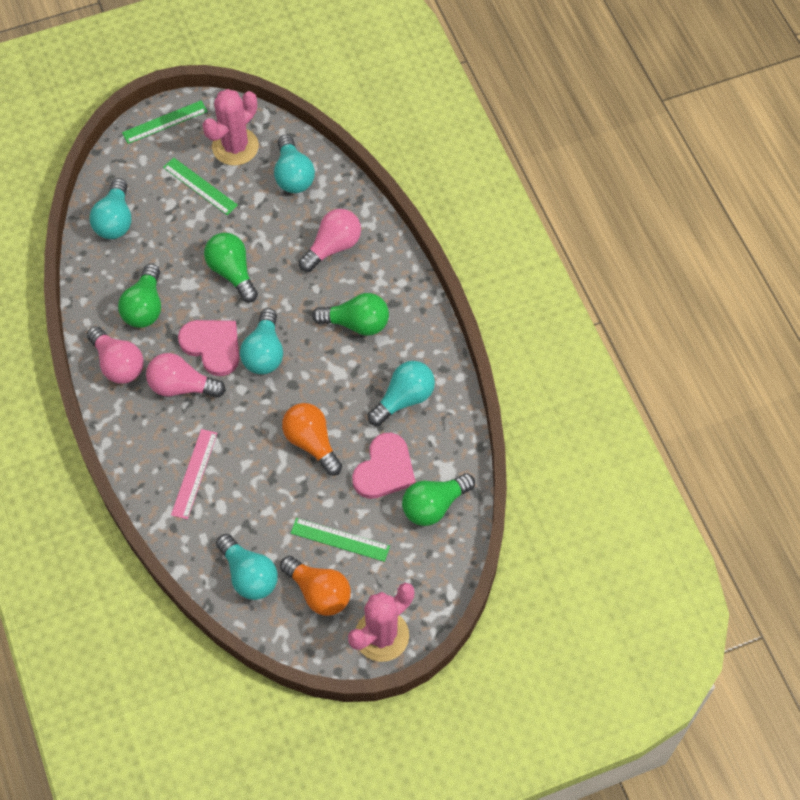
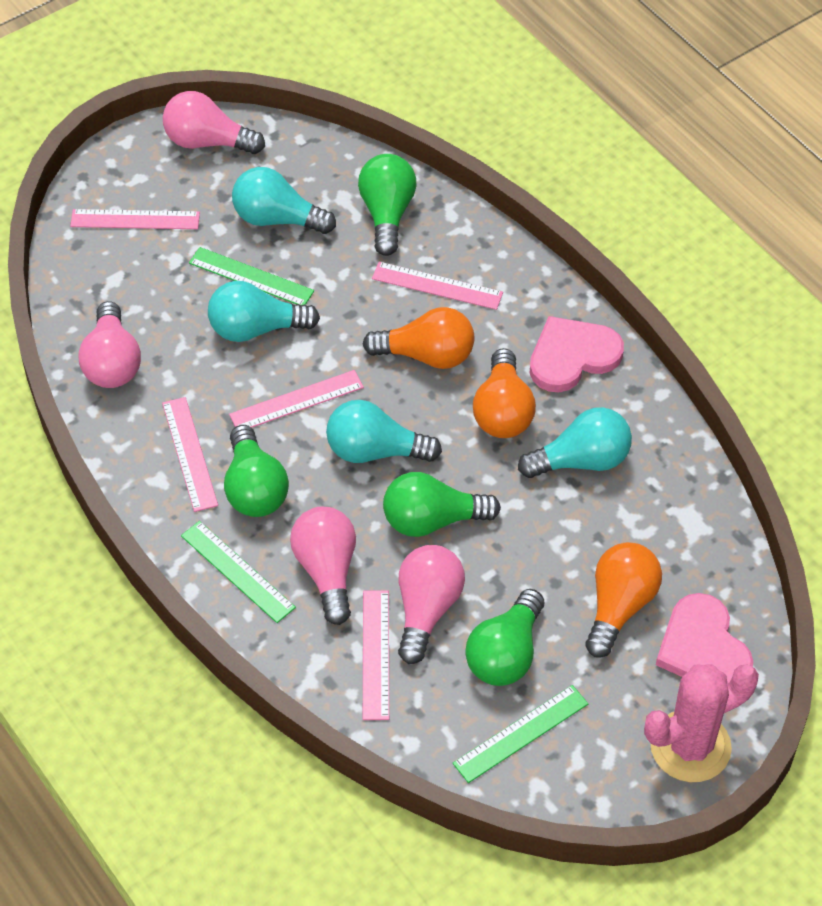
orange light bulb: [280,556,351,616] [282,403,342,476] = 2 -> [363,307,474,369] [473,348,536,438] [585,542,662,658] = 3
pink cactus: [202,89,259,166] [348,583,414,662] = 2 -> [644,664,759,782] = 1
pink light bulb: [87,326,144,384] [146,353,226,398] [299,209,361,272] = 3 -> [78,301,141,388] [163,91,265,154] [290,507,356,625] [398,545,465,664] = 4
pink ruler: [171,429,217,519] = 1 -> [70,209,200,229] [162,397,218,512] [229,370,364,428] [363,590,389,720] [372,262,503,310] = 5
turquoise light bulb: [89,178,131,239] [216,534,278,600] [240,308,283,374] [274,135,315,193] [368,361,435,426] = 5 -> [208,281,320,342] [232,167,336,234] [326,400,442,463] [518,407,632,478] = 4

